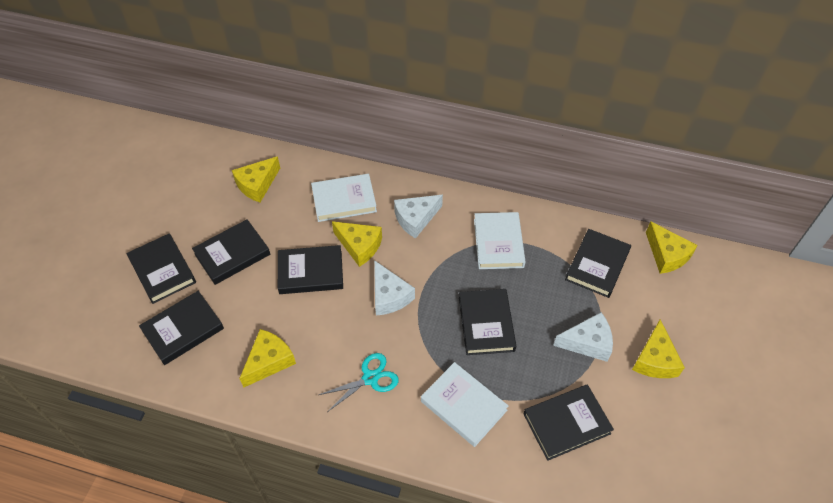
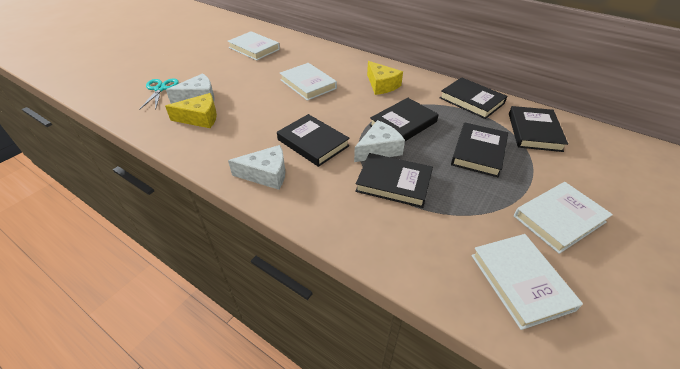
black book: [126,234,196,304] [139,291,224,365] [192,219,270,285] [278,245,343,294] [459,289,516,355] [523,384,614,461] [565,229,631,298] = 7 -> [277,114,350,167] [355,153,433,208] [369,98,439,141] [440,77,507,119] [451,122,508,177] [509,106,568,152] = 6
white book: [311,174,377,222] [421,362,509,447] [474,212,526,269] = 3 -> [227,31,280,60] [280,63,337,101] [471,234,583,330] [514,182,613,254] = 4
yellow cheese: [232,156,280,202] [239,329,296,388] [332,221,382,267] [632,319,685,378] [646,221,698,274] = 5 -> [165,93,217,128] [367,61,403,95] = 2

